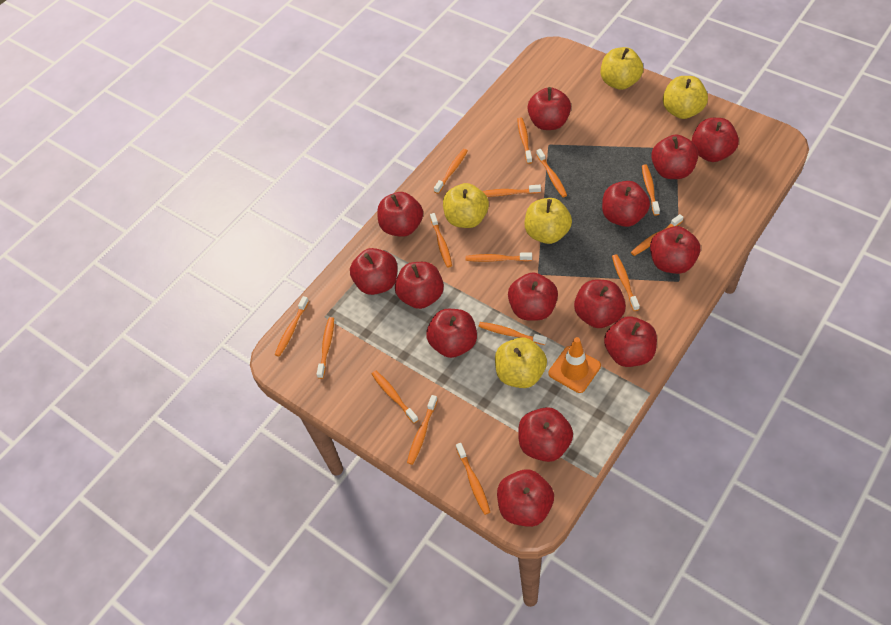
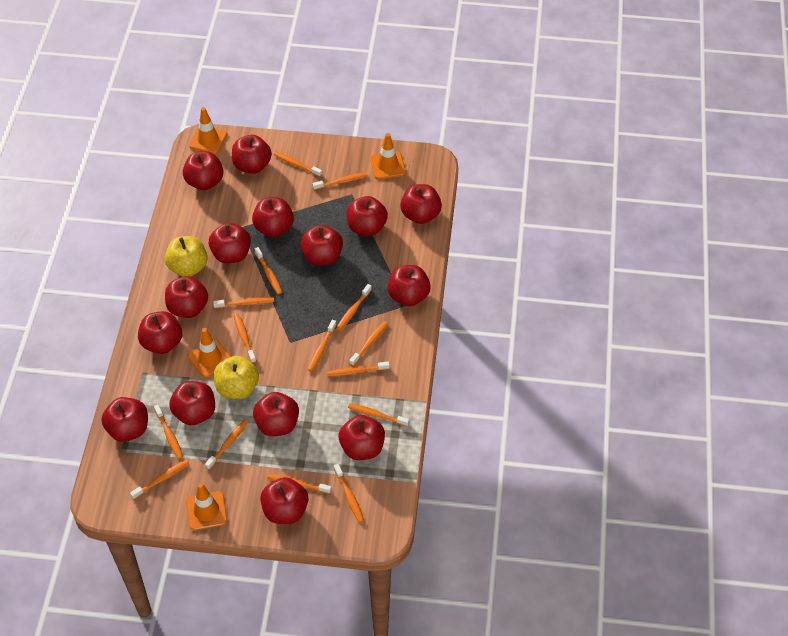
orange traffic cone: [548,337,601,393] = 1 -> [186,483,227,530] [187,328,231,378] [189,107,227,154] [370,133,406,179] = 4
red apple: [350,248,398,295] [377,192,423,237] [395,262,444,309] [426,309,477,358] [497,469,554,527] [508,272,558,321] [518,407,573,462] [527,87,571,130] [574,279,626,328] [602,181,650,227] [604,316,657,367] [650,226,700,274] [651,134,699,179] [692,118,739,162] = 14 -> [101,397,148,442] [138,311,182,354] [165,276,208,318] [169,381,215,425] [183,151,223,190] [209,223,251,263] [232,135,272,174] [252,197,294,237] [253,392,299,436] [260,477,308,524] [301,225,343,265] [339,415,385,460] [347,196,388,236] [388,265,431,306] [400,184,442,224] = 15
yellow apple: [443,183,489,228] [495,337,547,388] [525,198,572,244] [601,47,643,90] [663,76,708,119] = 5 -> [165,236,208,277] [214,356,259,399] = 2

